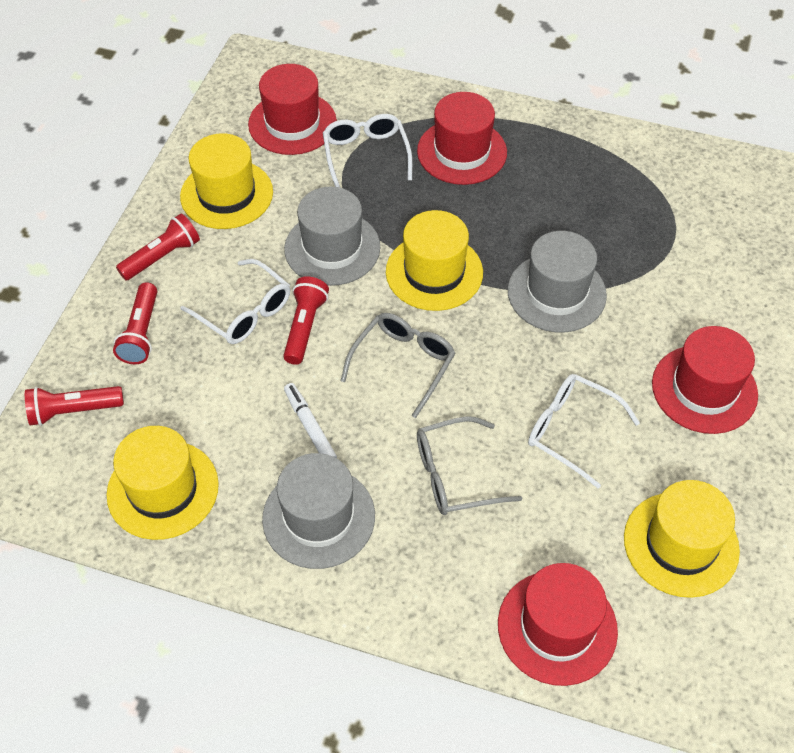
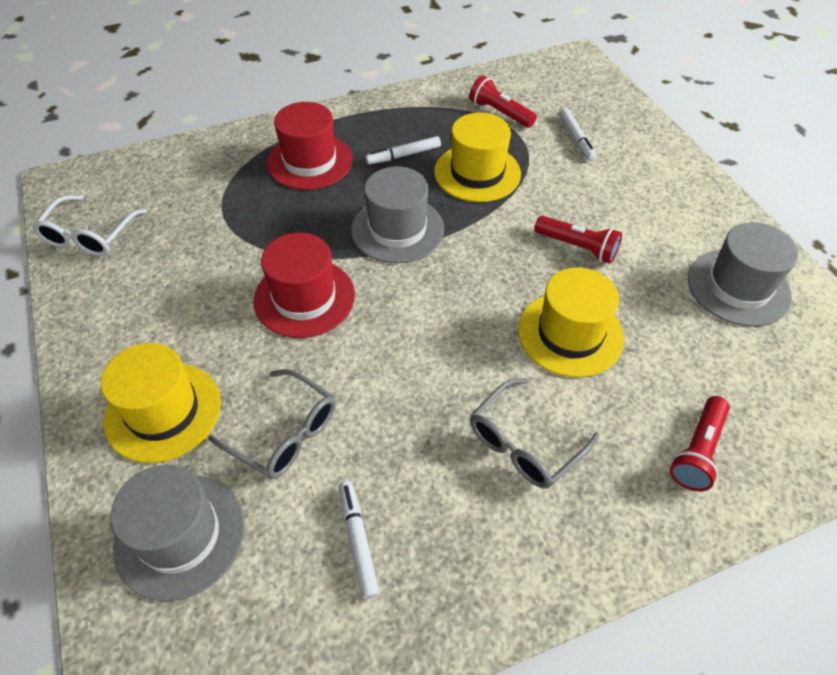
red flashlight: [25,386,124,426] [113,282,157,364] [116,214,200,280] [283,276,329,365] = 4 -> [469,76,537,128] [534,216,622,264] [670,396,730,491] = 3
red hat: [248,64,337,155] [417,92,507,185] [498,563,618,686] [652,326,758,434] = 4 -> [253,233,355,338] [267,102,353,190] = 2
white glasses: [180,259,290,344] [323,114,412,188] [528,374,640,489] = 3 -> [32,195,147,256] = 1
white marker: [284,383,337,458] = 1 -> [339,481,379,599] [365,136,441,165] [559,108,597,161] = 3
yellow hat: [107,426,219,540] [180,133,273,229] [386,210,483,311] [624,480,740,598] = 4 -> [100,343,221,463] [434,113,521,202] [518,267,624,378] = 3

